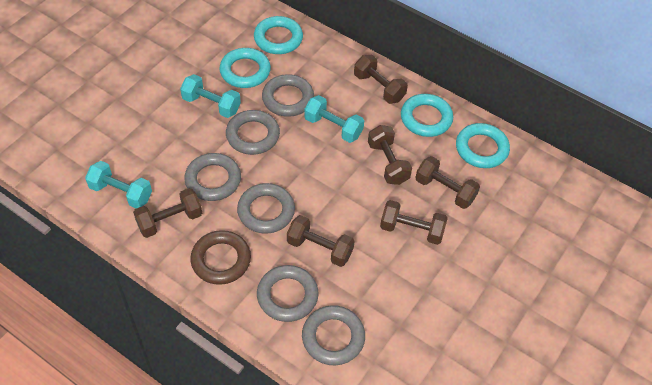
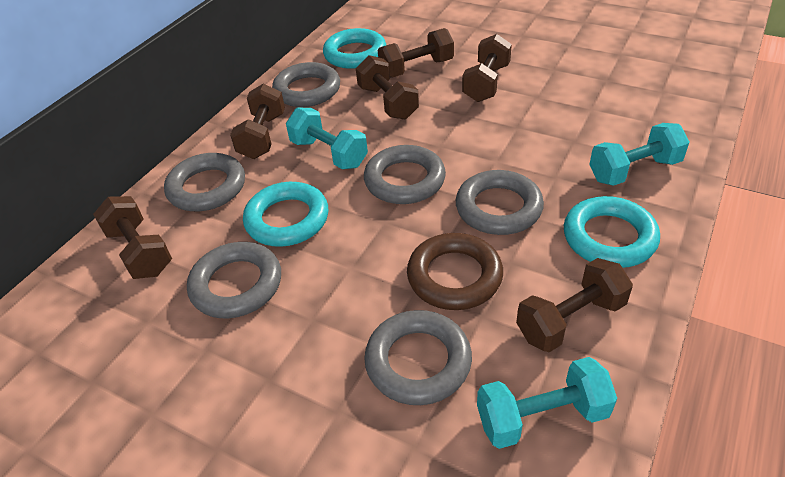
turquoise ring: [219,48,271,88] [254,16,303,54] [401,94,453,137] [456,123,510,168] = 4 -> [243,182,328,247] [323,28,386,69] [564,196,660,268] = 3

